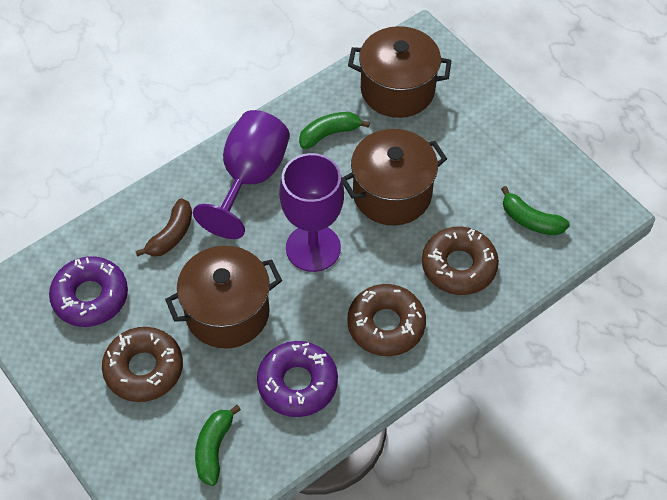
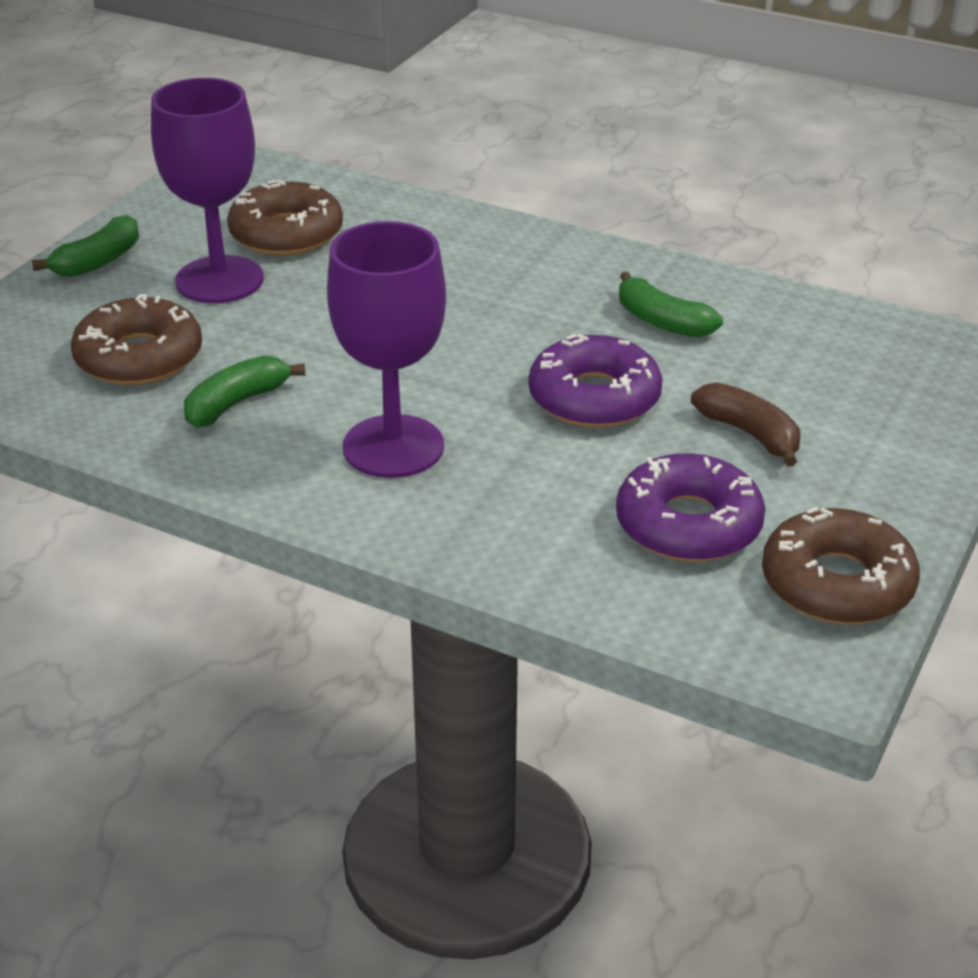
brown pot: [165,246,282,349] [342,129,447,226] [348,26,451,118] = 3 -> none = 0

